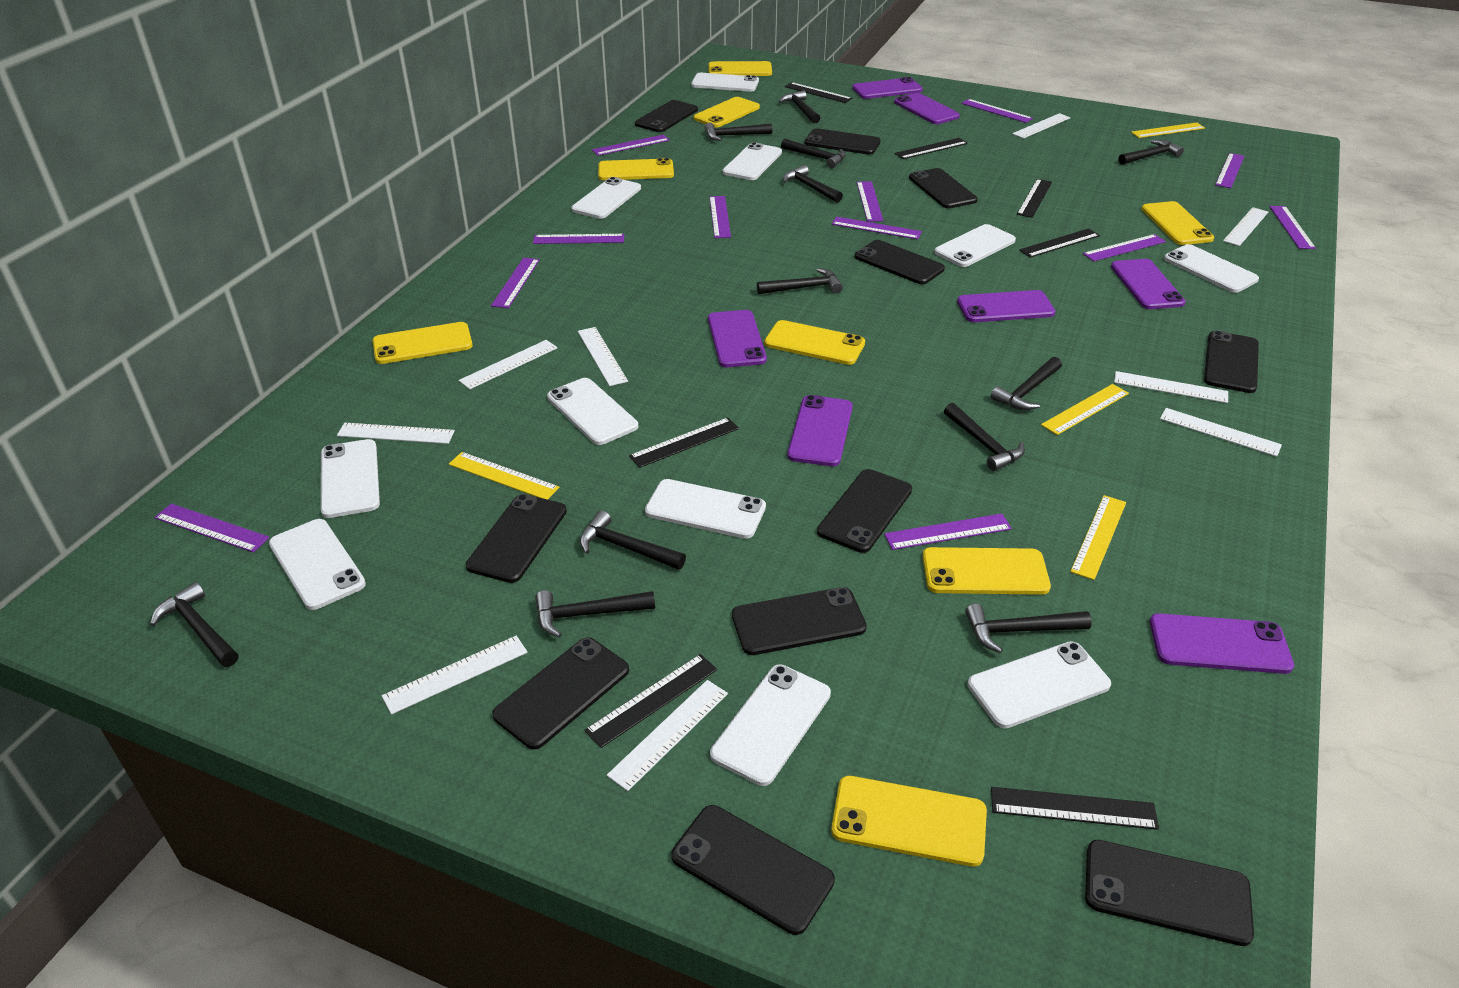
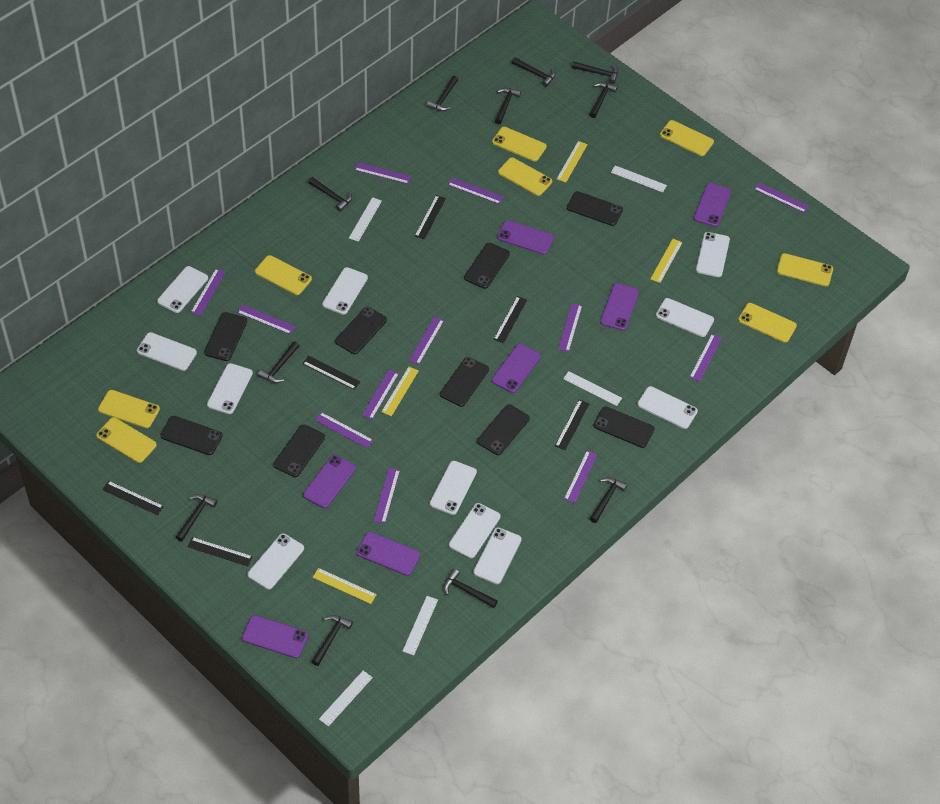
black hammer: [150,582,238,667] [535,590,655,638] [580,510,686,570] [704,122,772,141] [757,268,843,294] [779,90,820,123] [781,138,846,168] [783,165,843,203] [944,403,1025,471] [965,604,1092,653] [991,357,1062,410] [1118,140,1184,165] = 12 -> [176,494,217,542] [258,341,299,383] [308,177,352,212] [311,615,353,666] [427,76,458,111] [444,569,498,608] [495,88,521,124] [512,57,555,87] [572,61,618,84] [589,82,618,118] [590,477,628,523] = 11
black phone: [466,494,567,583] [492,638,629,749] [635,100,698,132] [671,805,835,935] [732,587,867,655] [804,128,881,155] [817,469,912,553] [855,240,945,284] [909,168,978,208] [1085,840,1254,946] [1204,331,1259,393] = 11 -> [160,416,222,455] [204,312,247,361] [273,424,325,477] [335,307,387,354] [440,357,489,407] [464,243,510,289] [477,404,530,455] [567,191,623,226] [594,406,655,448] = 9
black ruler: [584,654,717,748] [629,418,739,468] [784,82,852,103] [895,138,968,159] [991,787,1159,830] [1017,179,1052,218] [1019,228,1100,258] = 7 -> [102,481,164,515] [187,537,253,566] [303,356,360,390] [415,195,446,239] [494,296,527,343] [555,400,589,450] = 6
white ruler: [337,423,455,444] [382,635,528,714] [459,340,558,389] [578,327,628,386] [607,680,728,791] [1012,113,1071,139] [1114,371,1228,403] [1160,408,1282,457] [1223,207,1268,246] = 9 -> [319,671,373,727] [349,197,382,242] [403,596,438,655] [563,371,622,406] [611,165,667,192] = 5

